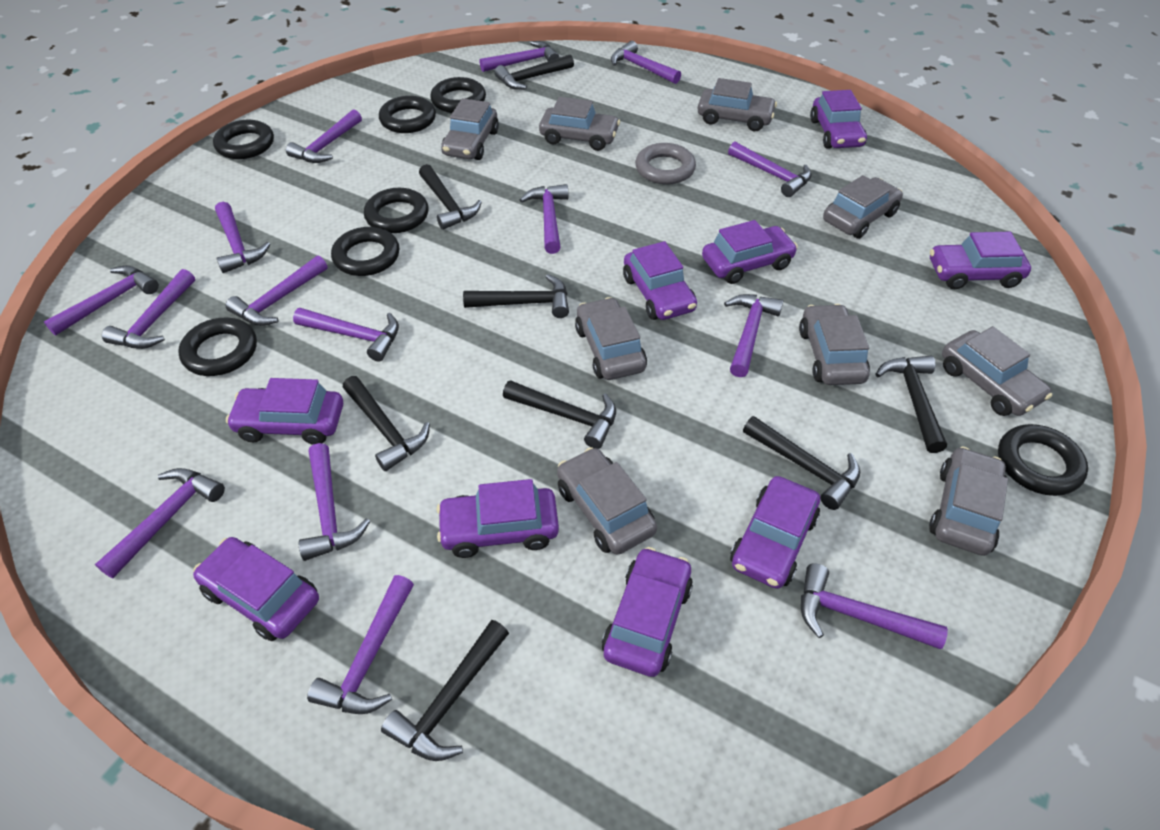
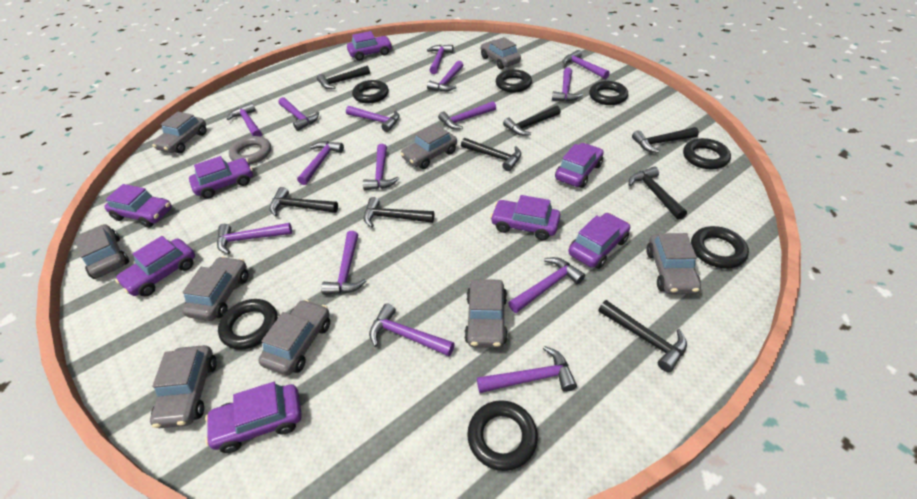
purple car: [193,537,319,641] [226,378,343,444] [437,479,559,558] [602,547,693,677] [623,241,697,320] [702,220,798,284] [730,476,820,589] [810,90,867,149] [930,232,1031,289] = 9 -> [104,184,172,228] [115,236,195,297] [189,156,253,199] [205,382,302,453] [347,31,392,61] [490,195,561,240] [555,143,604,188] [568,213,630,269] = 8

